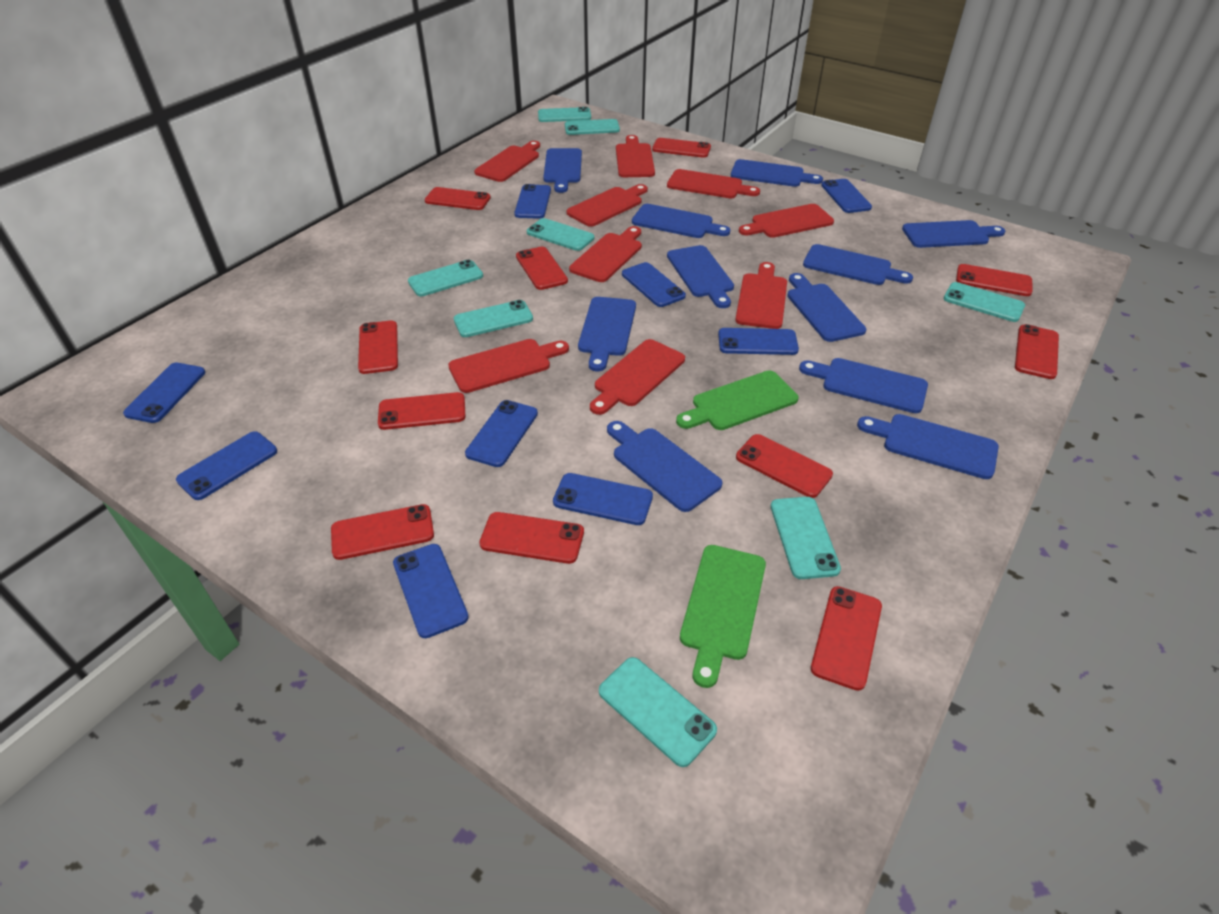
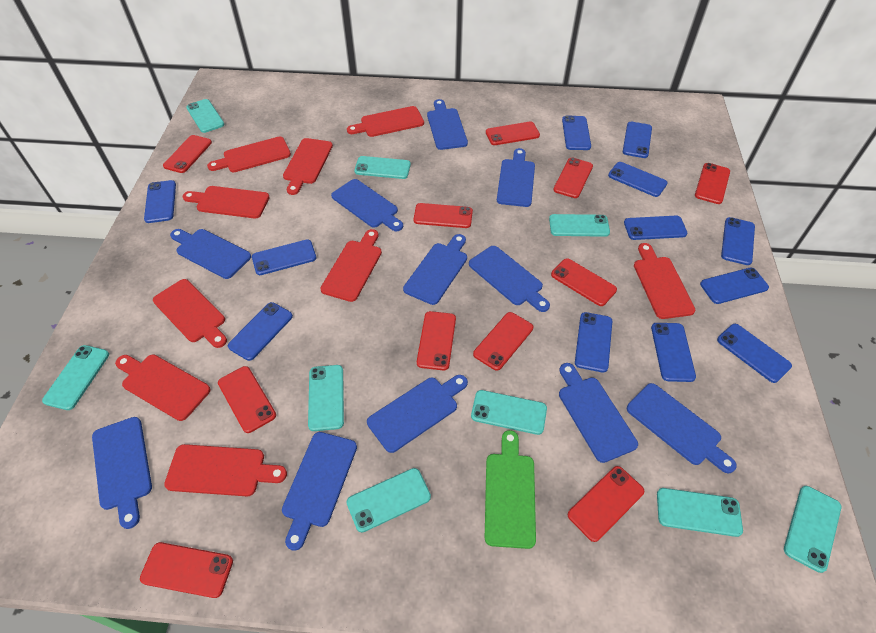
blue phone: [123,363,205,423] [176,431,277,500] [393,544,469,638] [465,400,538,467] [514,184,551,219] [553,473,653,525] [622,262,686,307] [718,328,799,355] [821,179,872,213] = 9 -> [144,180,176,223] [228,302,293,361] [252,239,316,275] [562,115,591,150] [575,312,612,372] [608,162,668,197] [623,122,652,158] [624,216,687,240] [651,323,696,382] [700,268,769,304] [717,324,792,383] [721,217,755,265] = 12
green cutting board: [676,371,799,430] [680,545,766,688] = 2 -> [485,430,536,549] = 1
turquoise phone: [408,259,483,296] [454,300,533,337] [527,218,595,251] [538,107,591,122] [565,119,620,135] [599,657,717,767] [771,497,841,579] [944,282,1025,322] = 8 -> [42,345,109,410] [186,99,225,133] [308,365,344,431] [347,468,431,533] [354,156,411,179] [471,390,547,435] [549,214,610,237] [657,488,743,537] [784,486,841,573] = 9

